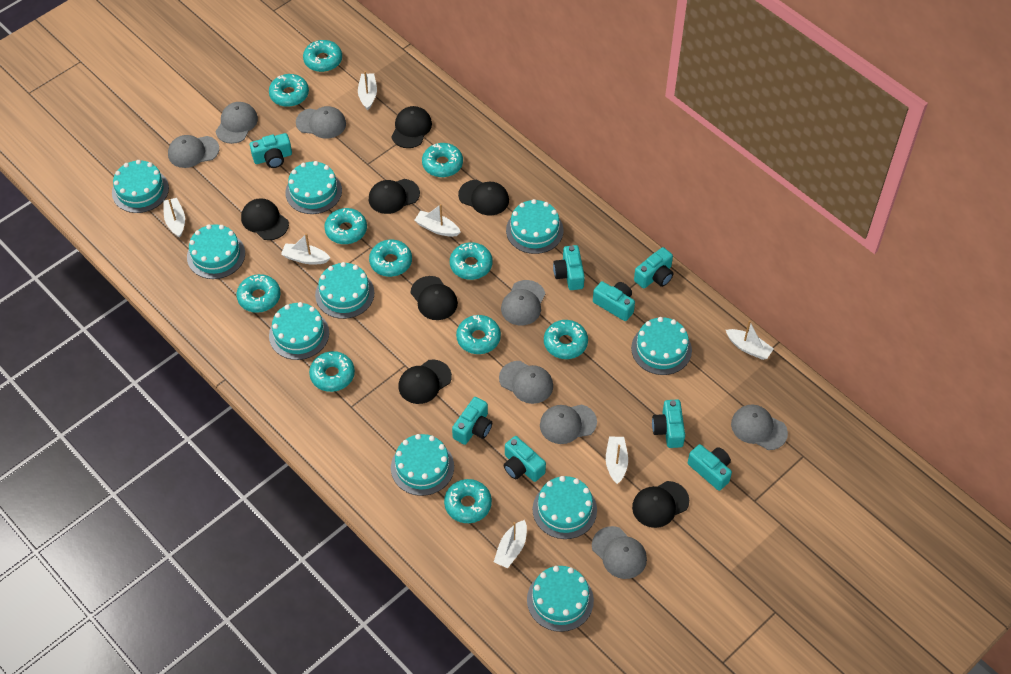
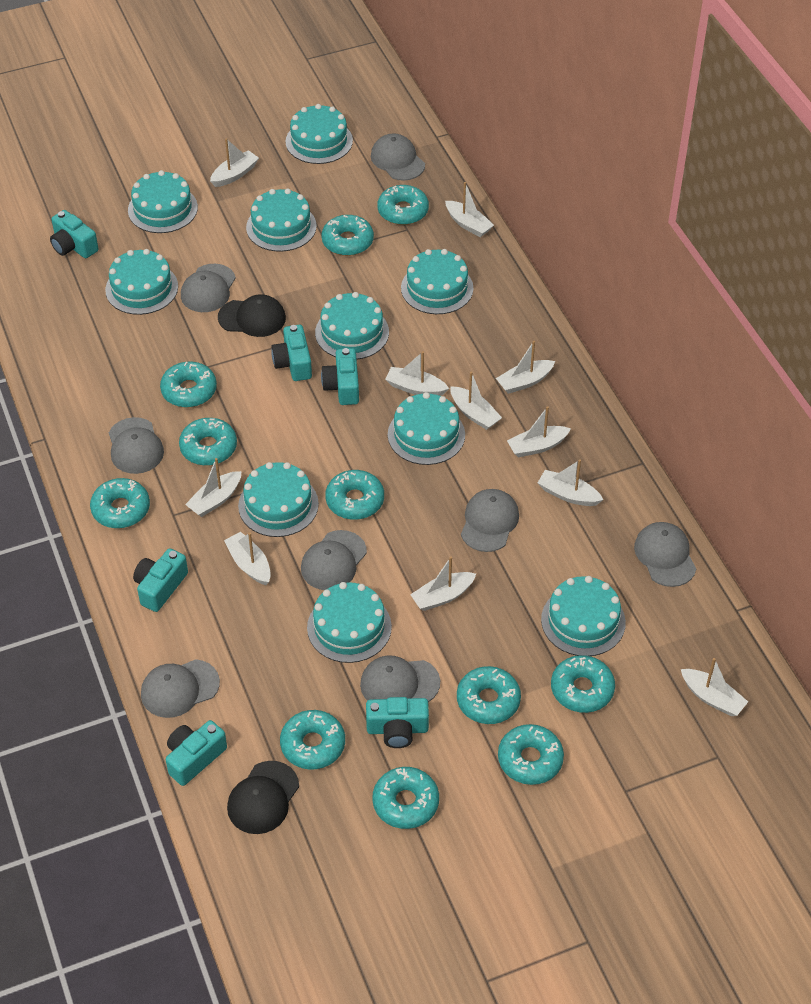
black cap: [241,198,289,240] [369,179,420,214] [391,106,432,148] [398,360,452,404] [411,276,458,320] [458,180,509,216] [632,481,689,528] = 7 -> [218,294,286,337] [227,761,299,834] = 2
turquoise camera: [250,133,292,168] [452,397,492,445] [504,436,546,482] [553,245,585,290] [593,281,635,321] [634,247,673,288] [652,399,685,448] [688,444,732,491] = 8 -> [50,210,98,258] [133,548,188,612] [166,720,227,786] [271,325,312,381] [321,348,359,405] [366,697,429,748] = 6
white boat: [164,198,185,238] [281,233,330,265] [358,71,377,110] [414,204,461,237] [494,520,527,568] [606,437,628,484] [726,320,774,360] = 7 -> [185,458,242,517] [210,138,259,187] [224,532,271,585] [385,351,449,396] [410,557,476,611] [445,182,494,237] [450,372,502,430] [496,341,555,394] [507,406,571,457] [538,460,603,506] [681,658,748,716] = 11

